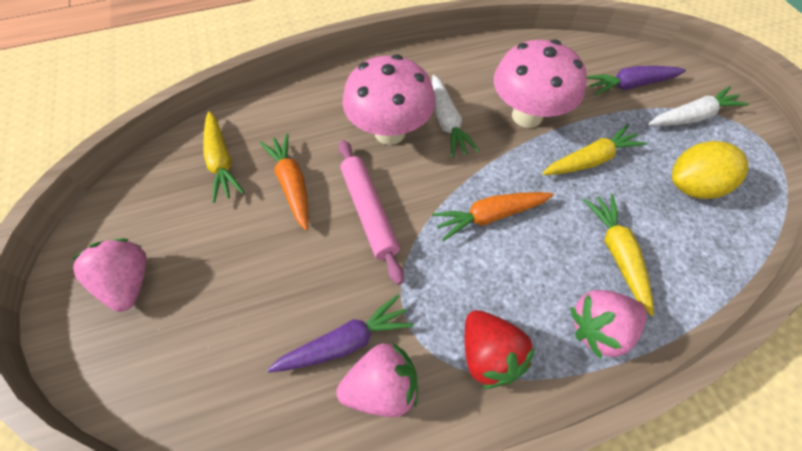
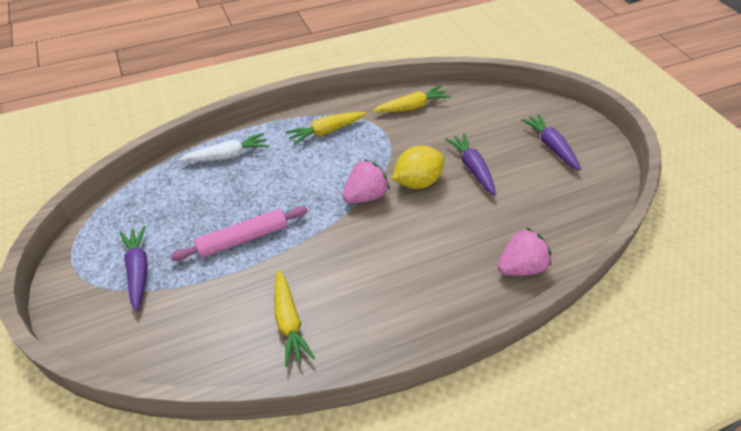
orange carrot: [260,133,309,231] [432,192,554,241] = 2 -> none = 0
pink mushroom: [342,55,436,145] [494,40,587,128] = 2 -> none = 0
pink strawberry: [71,238,147,312] [336,343,418,417] [570,290,647,359] = 3 -> [343,159,390,204] [497,227,552,276] = 2
purple carrot: [267,294,414,372] [587,66,686,96] = 2 -> [119,226,148,311] [445,133,496,196] [521,114,581,171] = 3
red strawberry: [465,310,535,389] = 1 -> none = 0
white carrot: [432,75,480,158] [649,86,749,126] = 2 -> [179,133,269,162] = 1

